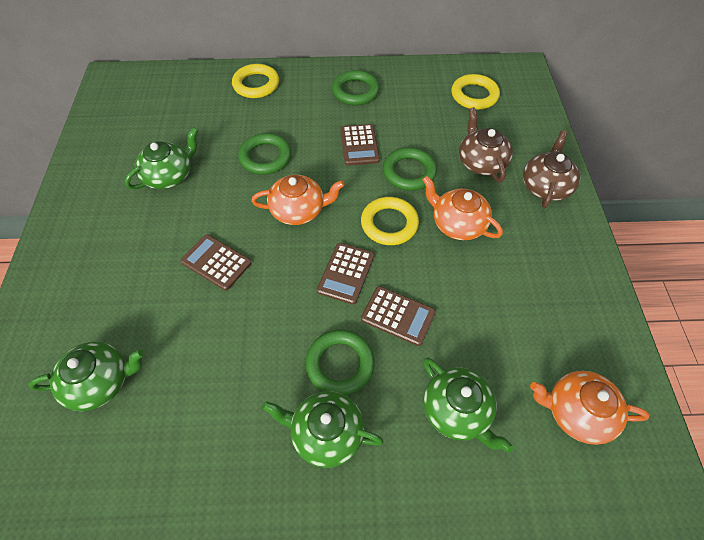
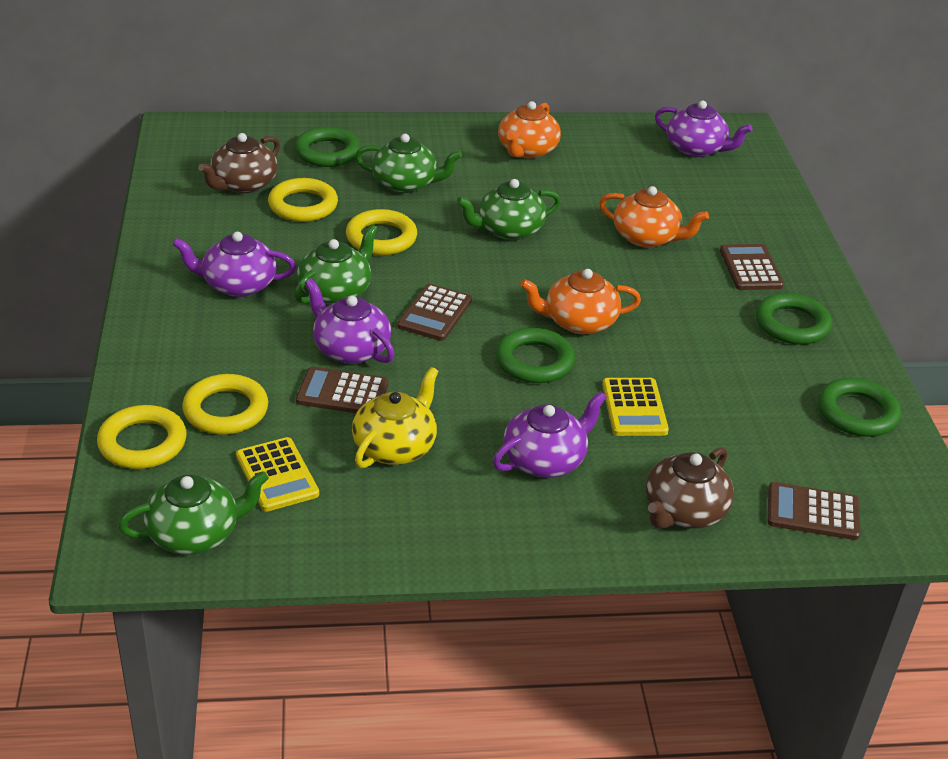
purple teapot: none = 0 -> [172,232,296,297] [305,278,395,364] [493,391,607,478] [655,101,753,157] = 4
yellow calculator: none = 0 -> [236,437,319,512] [602,378,669,436] = 2
yellow ring: [232,64,279,98] [361,197,419,245] [451,74,500,110] = 3 -> [97,405,187,469] [182,374,268,435] [268,178,338,222] [346,209,417,255] = 4
yellow teapot: none = 0 -> [352,367,438,468] = 1

